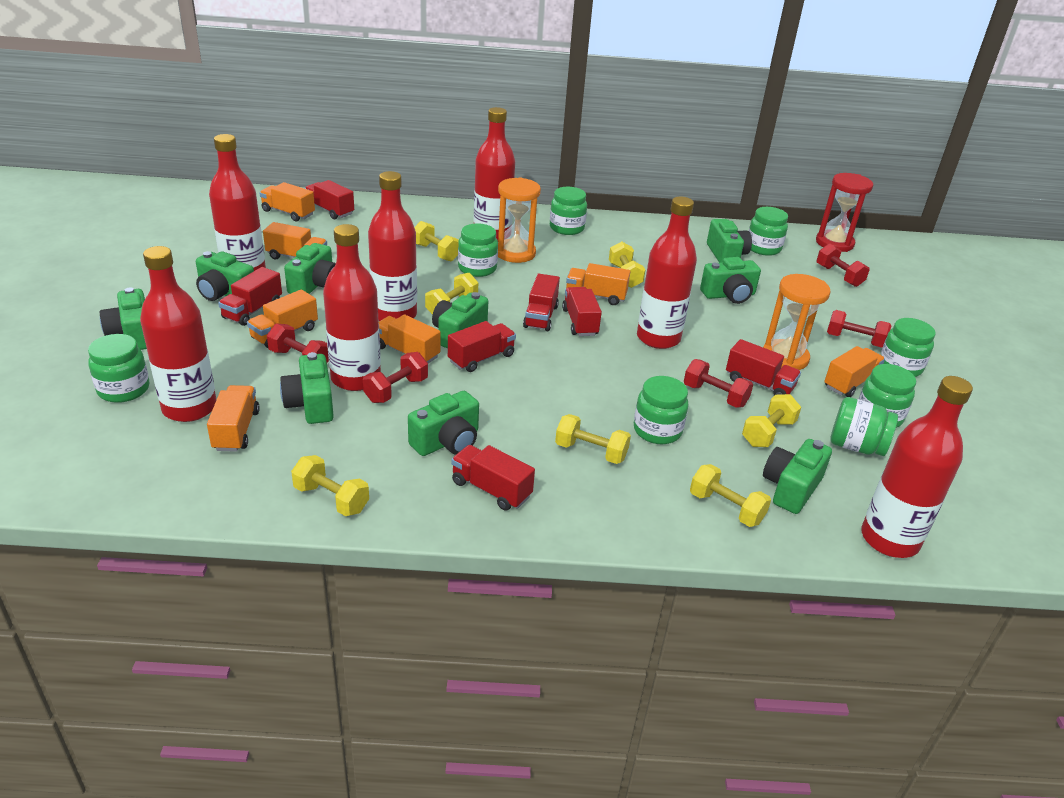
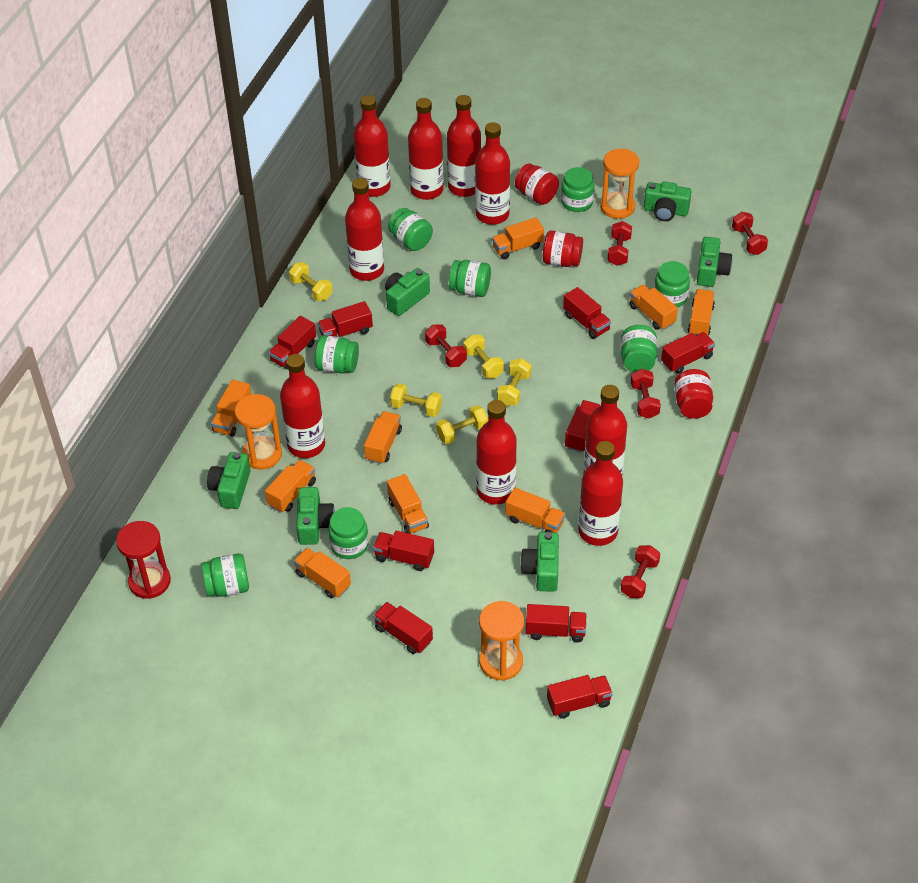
green camera: [100,287,147,350] [196,251,254,301] [280,352,334,424] [284,243,336,294] [408,391,479,456] [432,292,488,348] [700,257,761,304] [707,219,752,263] [763,439,832,514] = 9 -> [207,452,250,509] [296,487,335,545] [385,268,430,316] [520,532,559,592] [644,181,691,221] [697,237,732,287] = 6
orange hourglass: [498,177,541,263] [763,274,831,370] = 2 -> [235,394,282,470] [479,601,524,681] [600,148,639,219] = 3
orange truck: [207,385,260,452] [247,289,318,348] [259,182,315,221] [263,222,327,259] [379,314,441,363] [566,263,630,305] [824,346,885,397] = 7 -> [211,380,251,437] [265,460,316,513] [294,548,351,598] [364,411,402,464] [387,474,429,534] [492,217,544,259] [506,488,565,533] [629,285,678,330] [688,289,715,336] = 9
red bottle: [140,246,217,422] [209,134,266,271] [323,224,381,391] [368,171,417,321] [473,107,515,240] [637,196,697,349] [861,376,973,558] = 7 -> [280,354,325,458] [345,178,384,281] [353,95,391,197] [408,98,444,200] [447,95,481,197] [475,122,510,225] [476,400,517,505] [578,441,623,546] [584,385,627,475] = 9
red jar: none = 0 -> [515,163,559,205] [543,230,583,267] [674,369,713,419] = 3
red truck: [218,267,282,326] [304,180,354,219] [448,321,516,372] [451,445,535,510] [523,273,560,331] [562,287,602,336] [726,339,801,396] = 7 -> [269,316,316,369] [318,301,373,337] [373,531,434,571] [373,602,433,654] [526,604,587,643] [547,675,613,719] [563,287,611,339] [565,400,601,452] [661,332,715,374] = 9
yellow dumbbell: [291,455,369,516] [414,221,459,262] [425,273,478,315] [555,414,631,464] [609,242,645,288] [690,464,771,527] [742,394,801,447] = 7 -> [289,262,332,301] [390,383,442,417] [436,405,488,444] [463,335,504,378] [497,359,531,406] = 5

